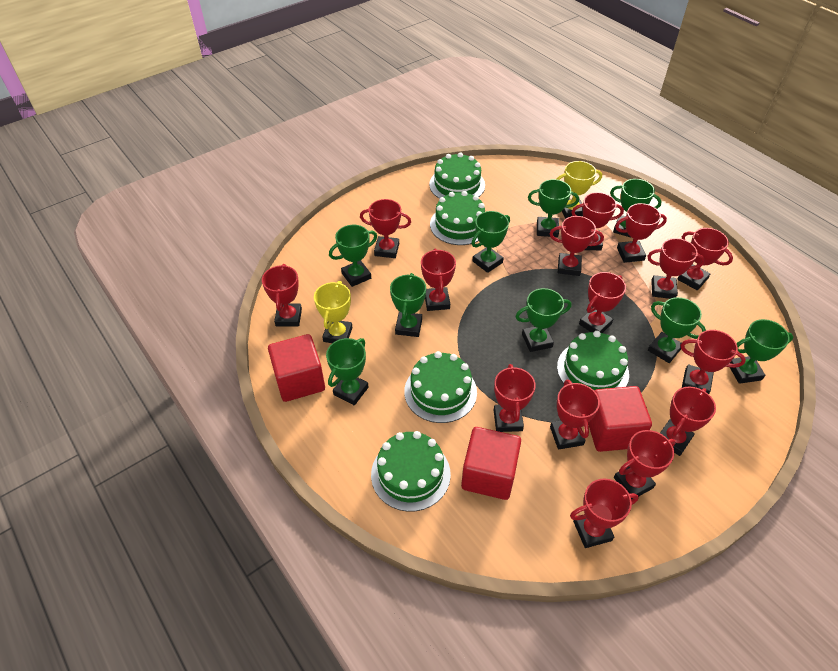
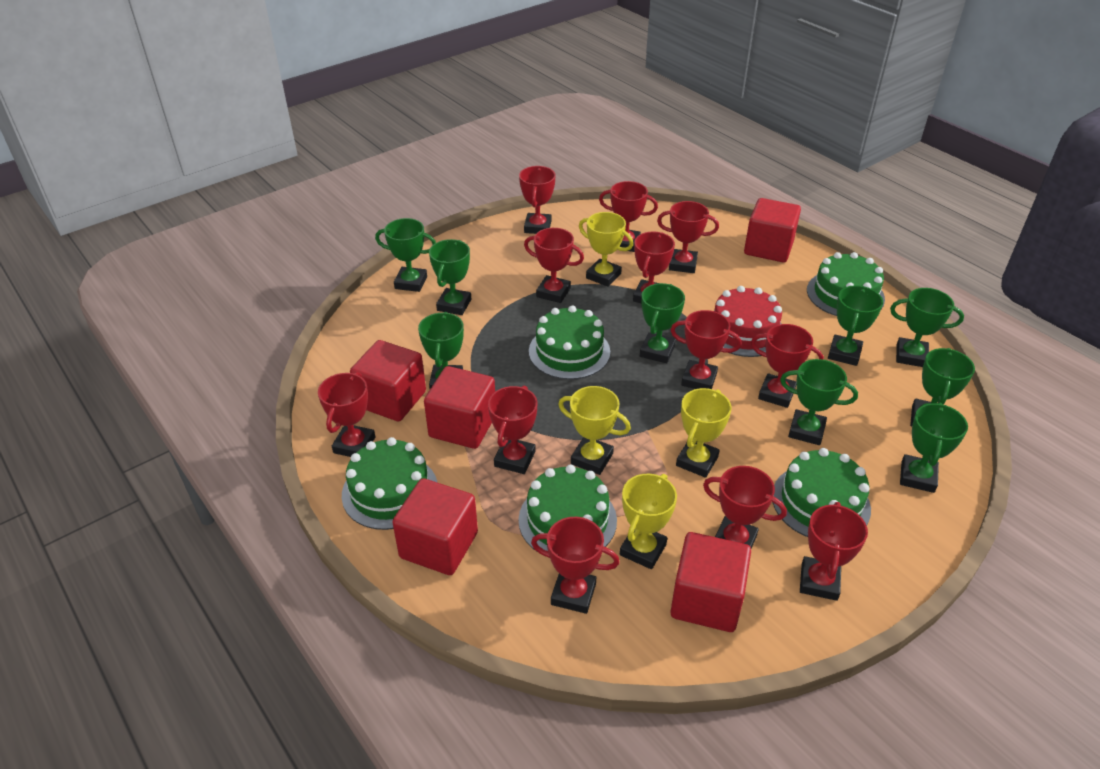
red cake: none = 0 -> [714,286,782,357] = 1
red cube: [268,334,325,402] [461,427,521,500] [588,386,652,452] = 3 -> [350,340,426,421] [392,478,478,575] [424,366,495,449] [670,532,751,632] [744,198,801,262] = 5
red trophy: [262,264,302,326] [360,199,411,258] [421,249,456,311] [494,364,536,432] [550,216,604,276] [550,380,600,449] [570,479,639,548] [571,192,624,250] [579,272,626,333] [614,430,676,500] [615,203,667,263] [647,238,705,299] [660,387,716,456] [677,228,733,290] [681,330,746,394] = 15 -> [318,372,375,457] [488,385,537,474] [519,166,556,234] [524,228,584,303] [531,517,620,614] [599,181,658,252] [633,232,675,303] [657,201,719,273] [671,310,741,389] [703,466,787,549] [751,324,824,408] [800,502,868,601] = 12
yellow trophy: [314,281,353,343] [556,161,602,218] = 2 -> [558,386,631,475] [579,212,633,287] [620,474,677,569] [676,388,732,478] = 4

